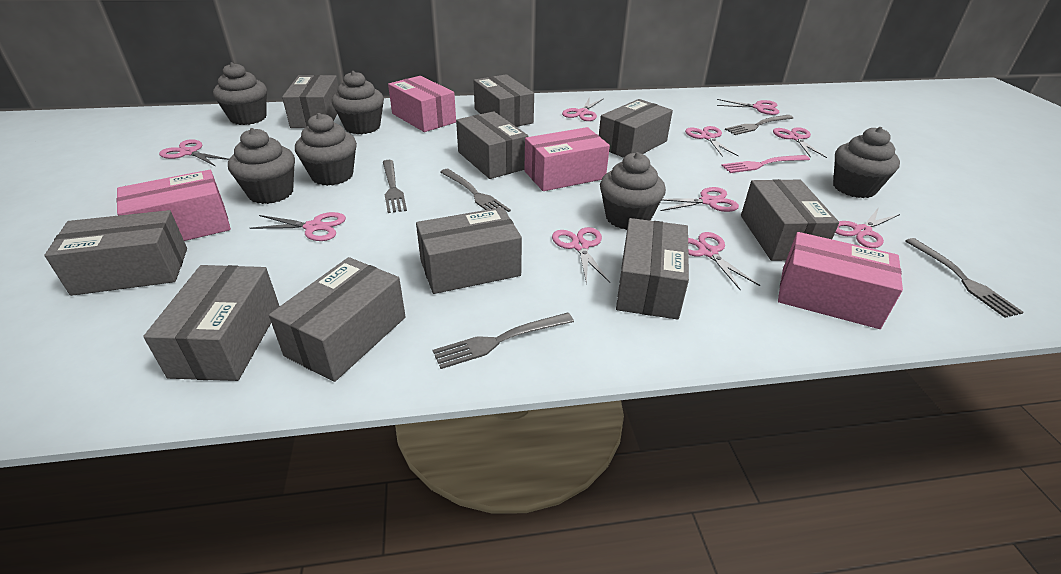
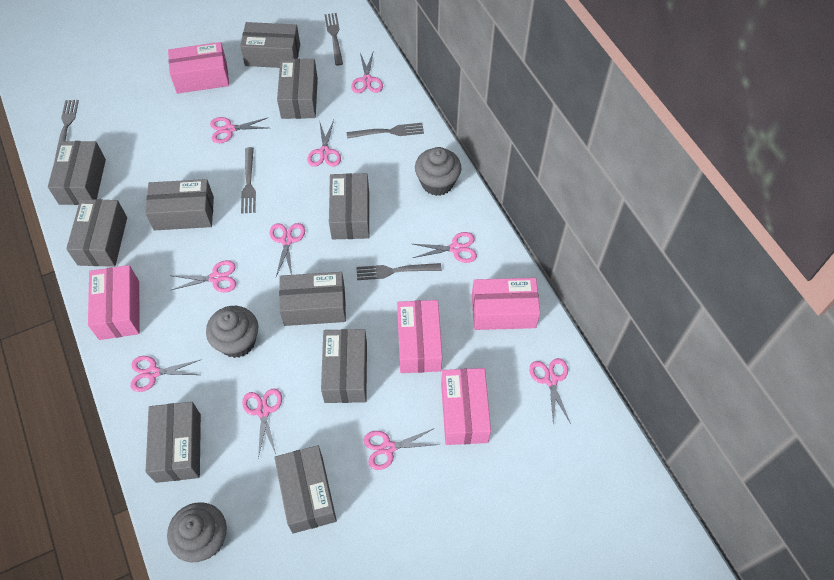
grey cupcake: [213,62,267,125] [228,128,295,204] [295,113,357,186] [332,71,384,134] [600,152,666,230] [833,127,900,198] = 6 -> [167,502,227,562] [206,306,258,358] [415,147,461,196] = 3
pink box: [117,170,231,241] [388,76,456,132] [524,127,610,191] [778,232,903,329] = 4 -> [88,265,140,340] [168,42,229,94] [397,300,442,373] [441,368,491,445] [472,278,540,330] = 5
pink fork: [721,155,810,173] = 1 -> none = 0

